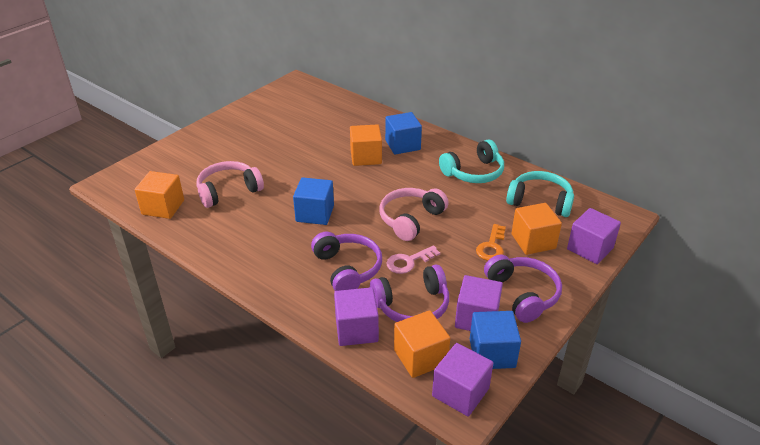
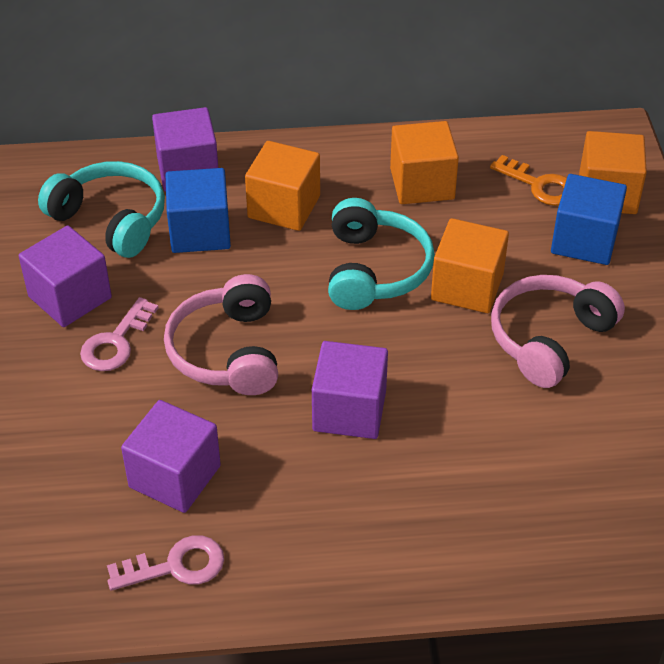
blue cube: [293,177,334,225] [385,112,422,154] [470,311,521,369] = 3 -> [166,168,231,253] [551,174,627,265] = 2
pink key: [386,245,440,274] = 1 -> [80,297,158,371] [107,535,224,591] = 2
purple headphones: [311,232,382,291] [370,265,449,322] [484,254,562,323] = 3 -> none = 0

